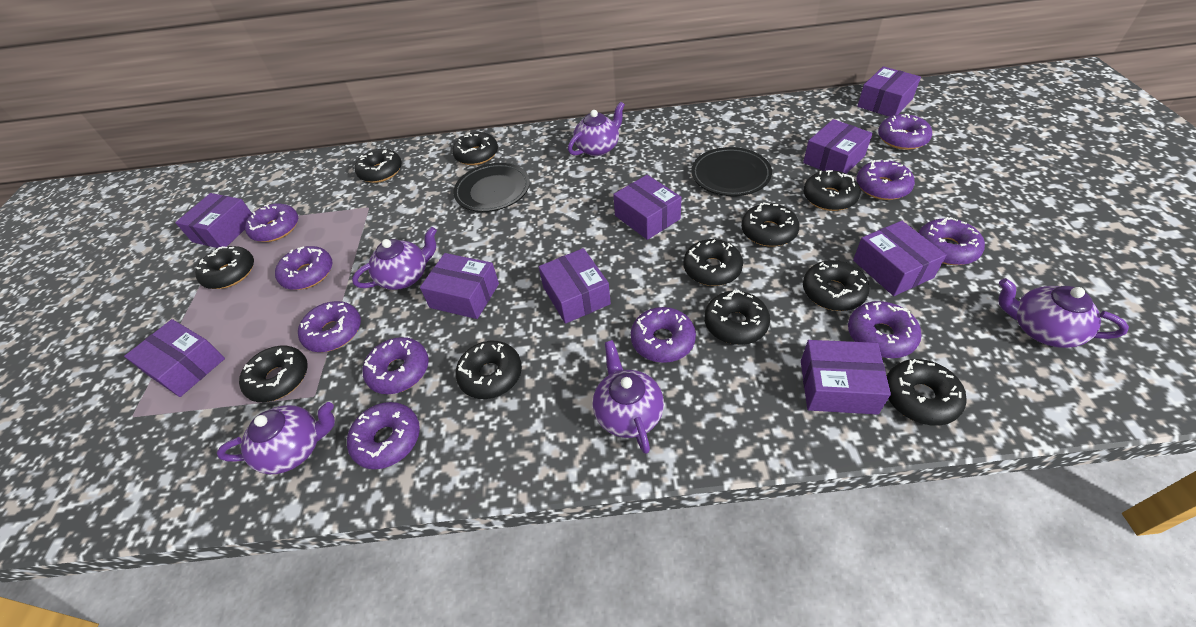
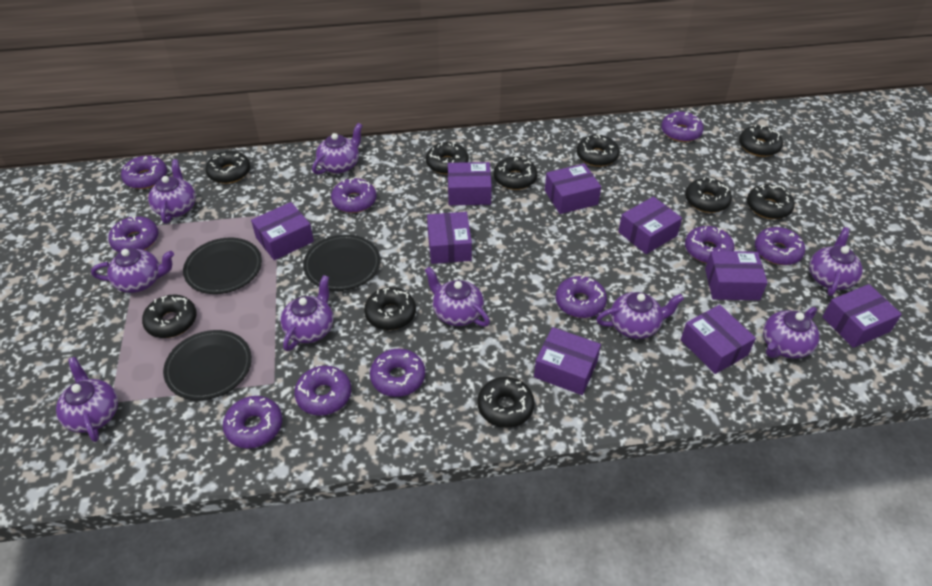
black donut: [195,246,254,289] [239,345,308,402] [355,149,402,183] [452,132,498,165] [455,341,522,399] [683,239,743,286] [704,290,770,345] [741,202,800,247] [803,170,861,211] [803,260,870,311] [887,359,967,426] = 11 -> [142,295,197,338] [205,151,250,184] [364,287,416,330] [426,142,469,174] [477,377,535,428] [494,156,537,190] [577,134,620,167] [685,177,732,213] [739,125,783,157] [747,184,795,219] = 10
black plate: [453,163,530,212] [691,147,772,196] = 2 -> [163,330,252,400] [183,237,262,294] [303,234,380,291] = 3
purple teapot: [217,402,335,474] [352,227,437,290] [568,102,625,156] [593,340,664,454] [998,278,1129,348] = 5 -> [56,357,118,442] [91,248,174,293] [148,159,196,224] [281,275,333,351] [312,123,363,175] [425,267,490,327] [596,292,684,339] [763,307,819,359] [809,227,863,296] = 9

